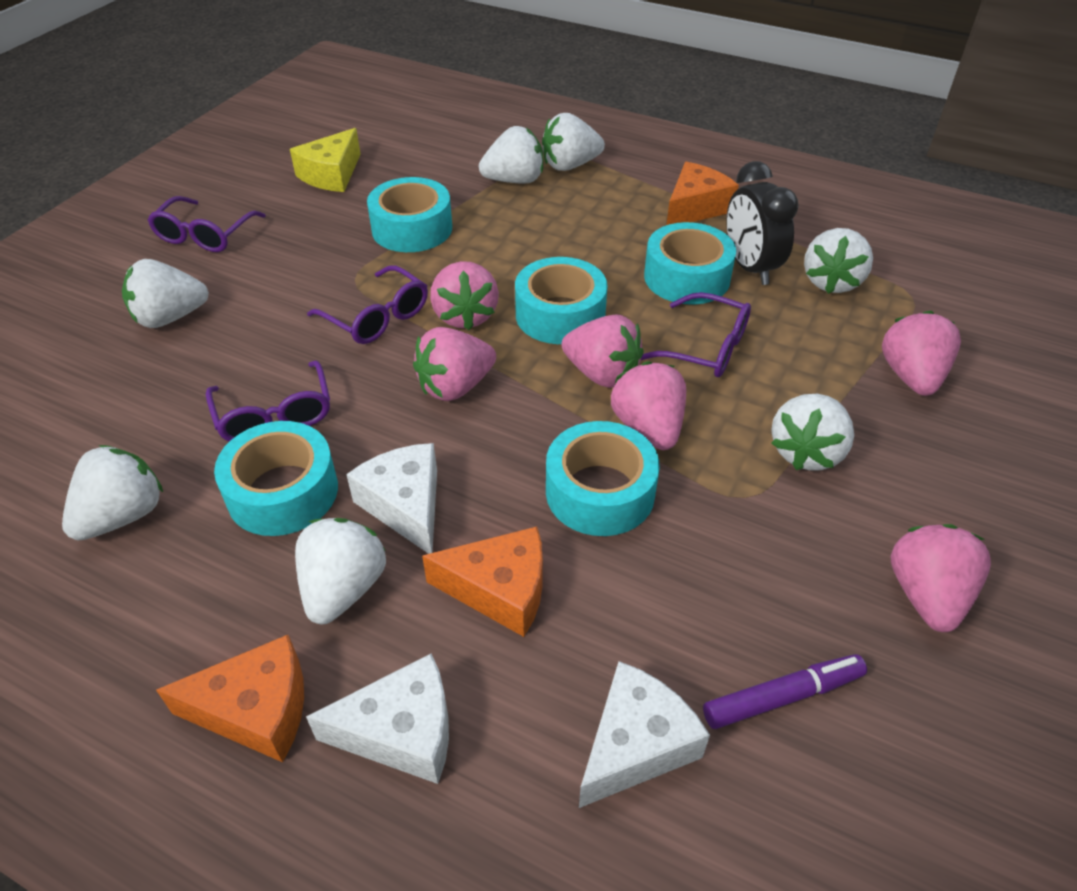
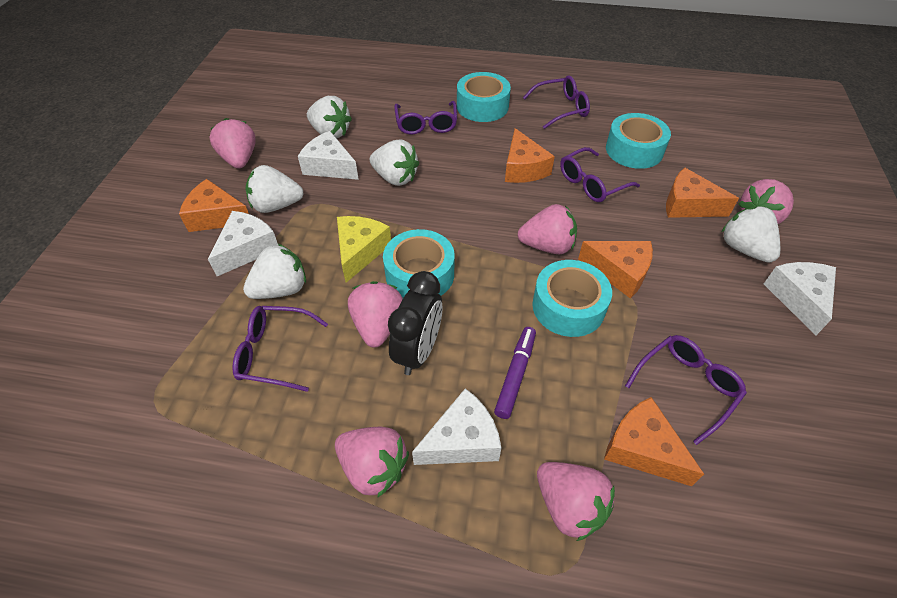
orange cheese: [156,635,304,762] [422,526,543,637] [667,162,739,225] = 3 -> [179,179,249,232] [505,128,555,183] [578,241,653,299] [604,397,704,486] [666,167,739,218] = 5
purple glasses: [147,196,266,252] [206,361,330,442] [307,265,428,344] [641,292,751,377] = 4 -> [232,306,328,392] [394,101,457,135] [523,75,590,129] [560,147,640,202] [625,335,747,445] = 5
turquoise tape: [214,421,338,536] [367,177,452,252] [515,257,608,344] [546,421,660,536] [644,222,736,305] = 5 -> [383,229,455,298] [457,72,511,122] [532,260,612,337] [606,113,671,169] = 4
white cheese: [306,654,449,784] [346,443,437,554] [579,661,710,808] = 3 -> [208,211,278,276] [298,131,359,180] [412,388,501,465] [764,262,836,335] = 4
white strawberry: [62,445,163,540] [122,259,209,328] [295,518,386,624] [479,126,543,184] [542,113,605,171] [771,394,854,471] [804,228,873,294] = 7 -> [243,244,306,299] [246,165,304,213] [307,96,352,138] [370,140,419,186] [722,206,780,263] = 5

